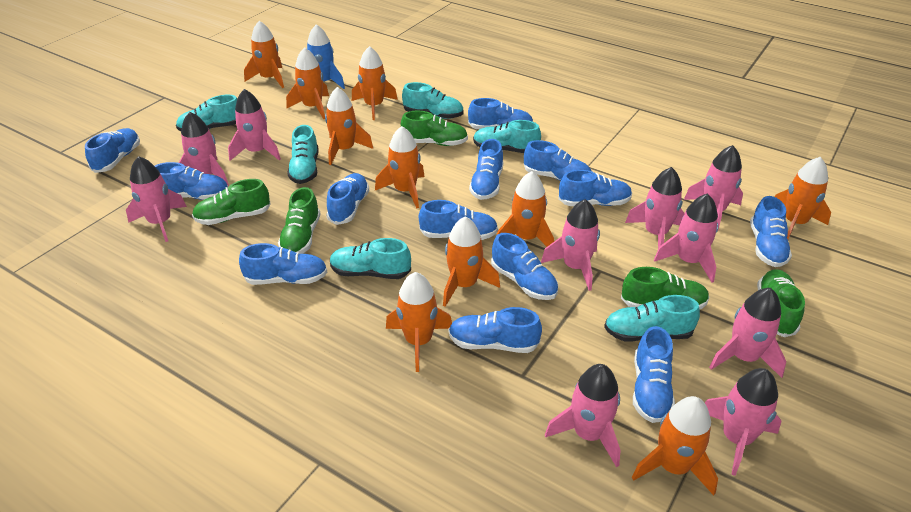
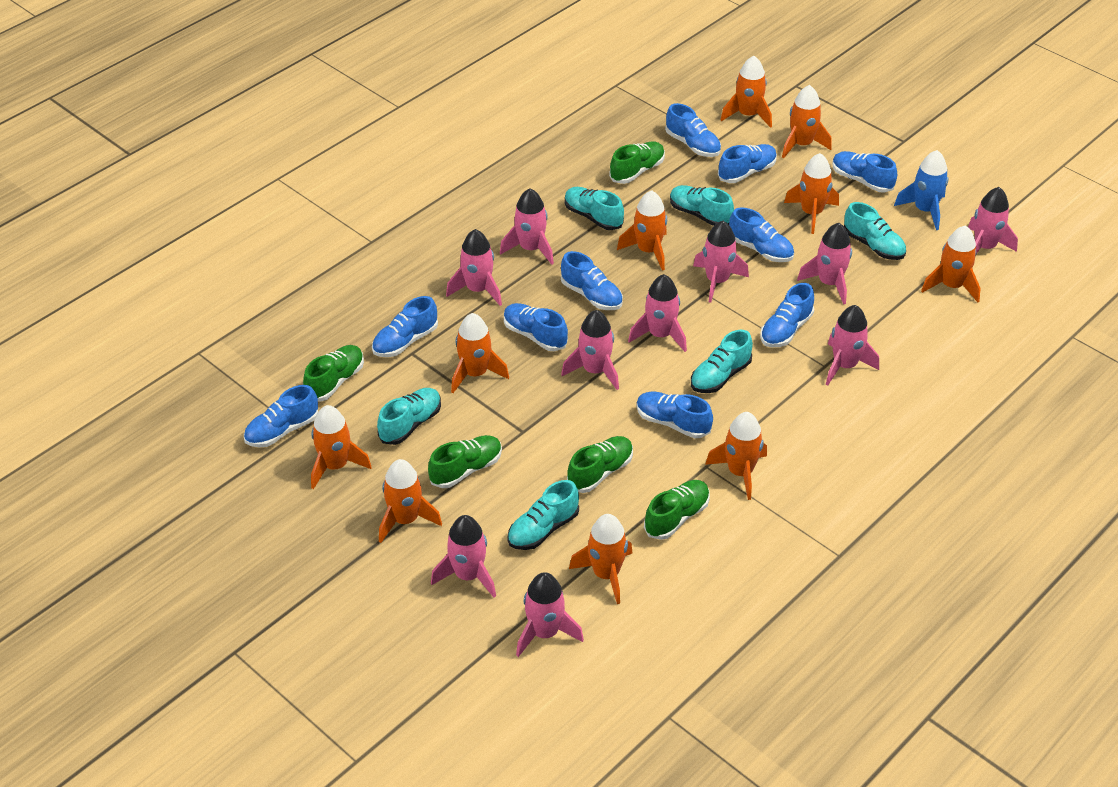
blue shoe: [85,128,140,173] [155,162,228,200] [239,243,327,285] [326,173,369,225] [419,200,498,240] [449,307,542,353] [468,98,533,129] [469,139,503,200] [491,233,558,300] [524,140,592,181] [558,170,632,206] [633,326,675,423] [750,196,792,267] = 13 -> [244,385,318,447] [372,296,438,357] [504,303,568,351] [561,251,623,310] [637,392,713,438] [665,103,721,157] [718,144,777,183] [729,207,794,262] [760,283,814,347] [832,151,897,193] = 10

